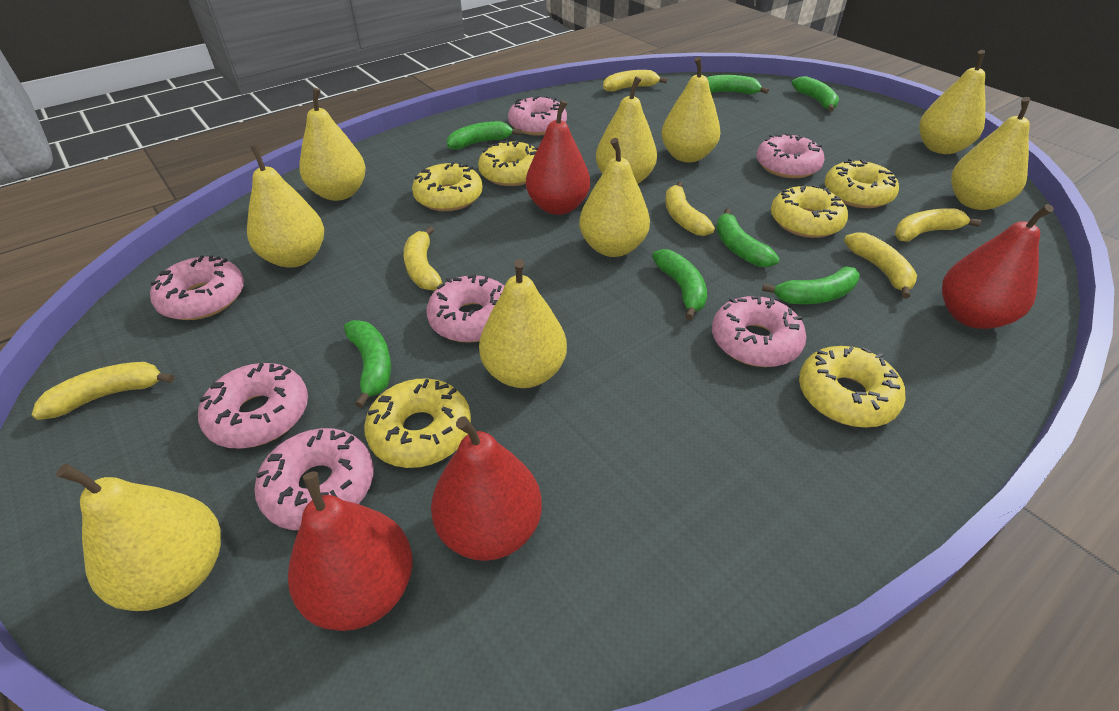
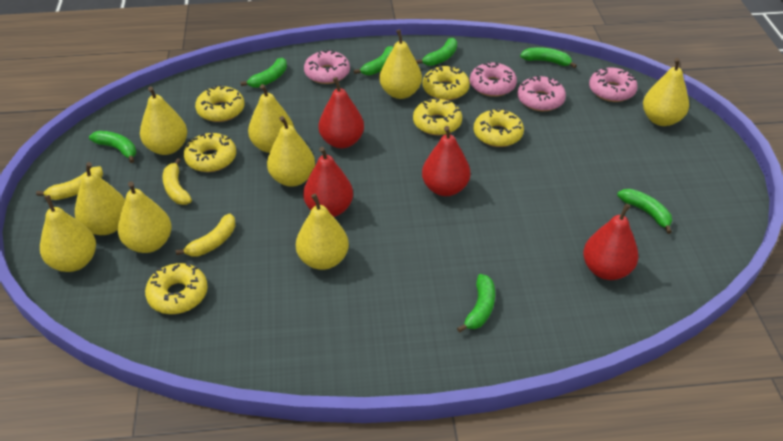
pink donut: [150,255,244,320] [198,363,308,449] [254,428,373,530] [427,274,505,343] [508,96,567,135] [712,295,806,367] [756,133,825,178] = 7 -> [304,49,350,84] [470,61,517,97] [517,75,566,111] [589,68,638,102] = 4
yellow banana: [32,362,174,420] [403,226,442,291] [603,70,667,91] [665,181,715,236] [844,232,917,299] [895,208,981,242] = 6 -> [36,166,103,200] [162,158,192,205] [176,214,236,256] = 3

